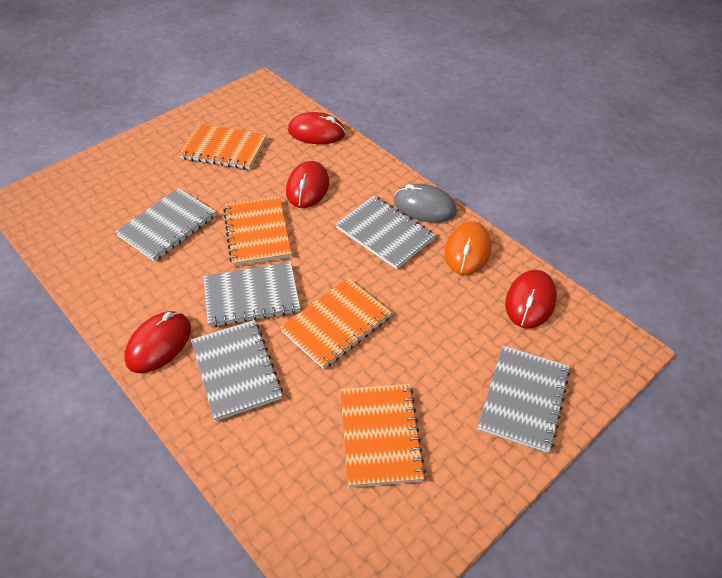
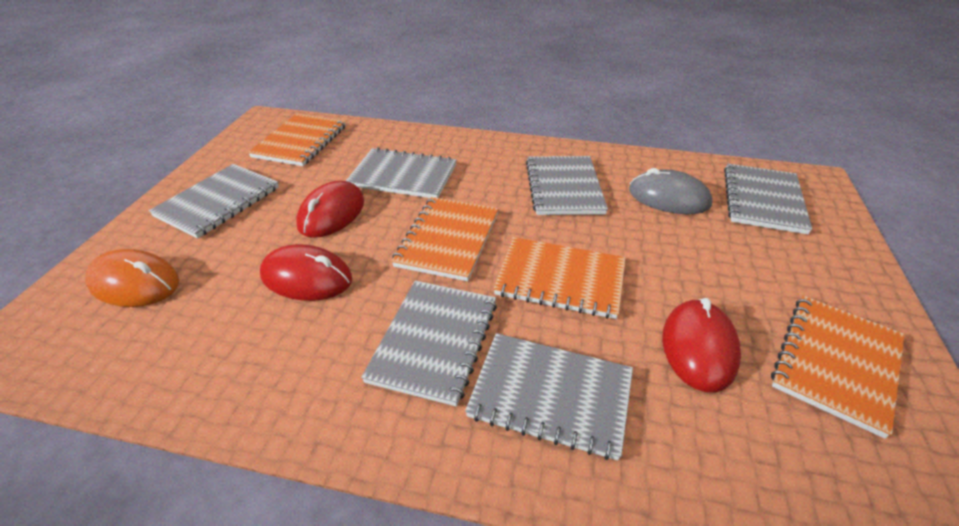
grey notebook: [115,188,216,262] [191,320,283,421] [204,262,300,327] [336,196,435,269] [478,346,570,453] = 5 -> [149,164,279,238] [346,147,456,198] [361,281,497,406] [465,333,633,460] [526,156,608,215] [724,164,812,234] = 6
red mouse: [124,311,191,373] [286,161,329,208] [288,112,345,144] [505,270,557,329] = 4 -> [260,244,352,301] [296,180,364,238] [662,298,741,392] = 3

